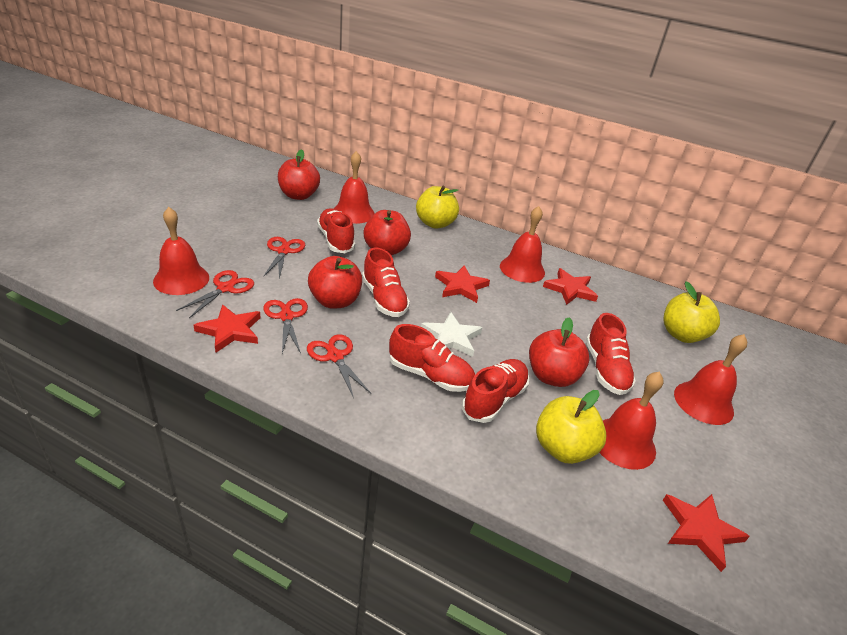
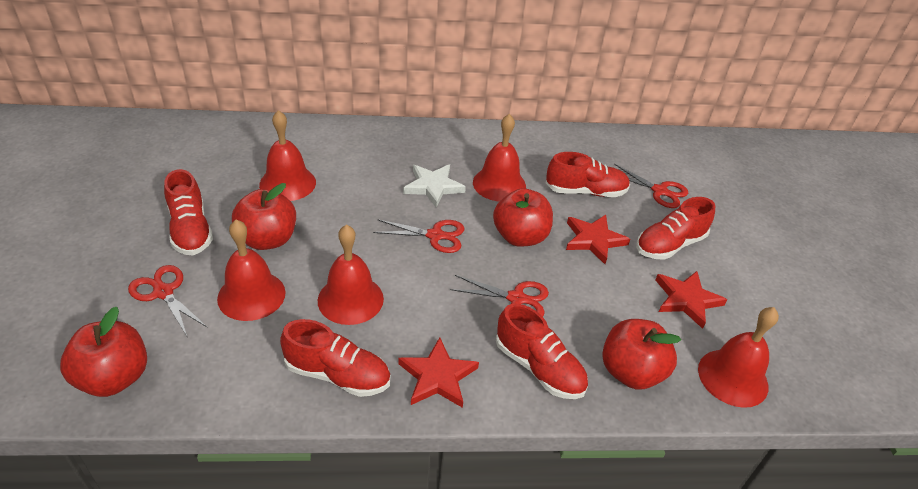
red star: [194,304,261,353] [435,265,490,303] [543,268,598,305] [663,494,750,572] = 4 -> [398,337,479,408] [566,215,630,264] [656,271,727,329] = 3
yellow apple: [416,186,459,229] [536,390,606,464] [664,281,720,343] = 3 -> none = 0

